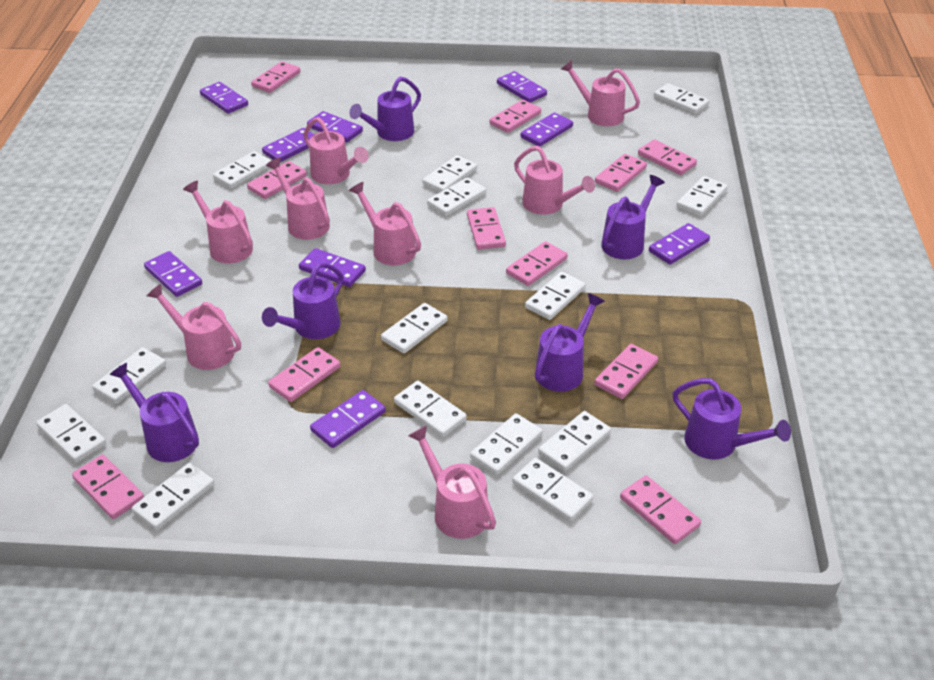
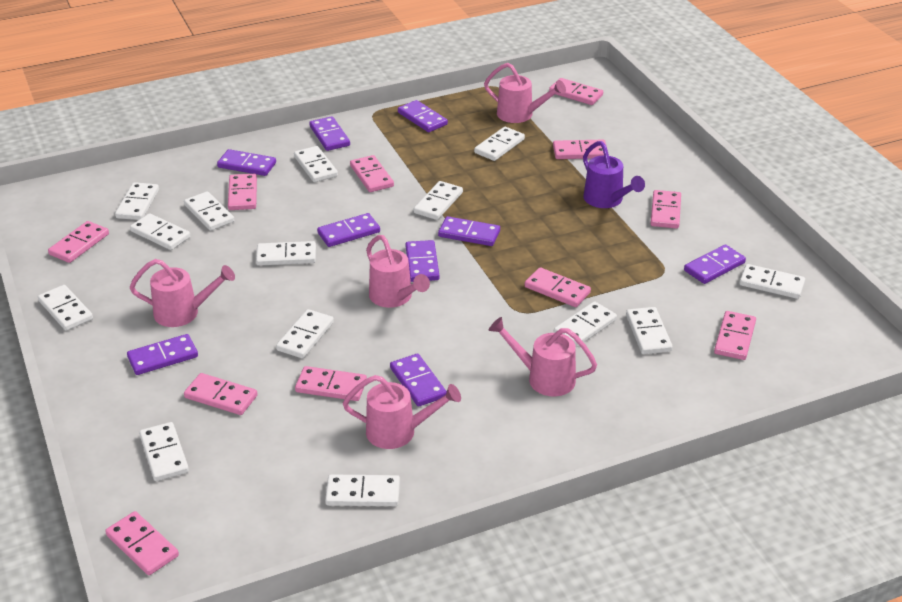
pink watering can: [146,283,241,370] [183,181,253,263] [266,158,330,240] [303,117,369,184] [349,182,421,266] [408,426,496,539] [514,146,595,215] [561,60,640,126] = 8 -> [129,259,235,327] [343,375,461,449] [366,235,430,308] [484,63,566,123] [489,317,597,396] = 5
purple watering can: [109,363,199,462] [262,262,344,339] [349,76,421,141] [535,293,605,392] [601,175,665,259] [673,378,791,460] = 6 -> [583,141,645,208] = 1

